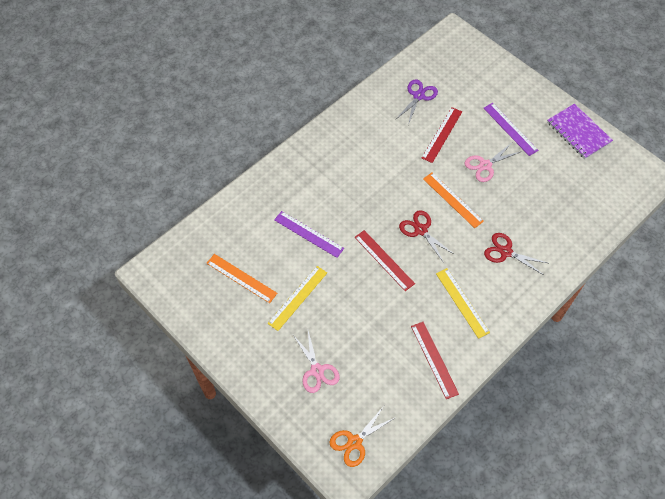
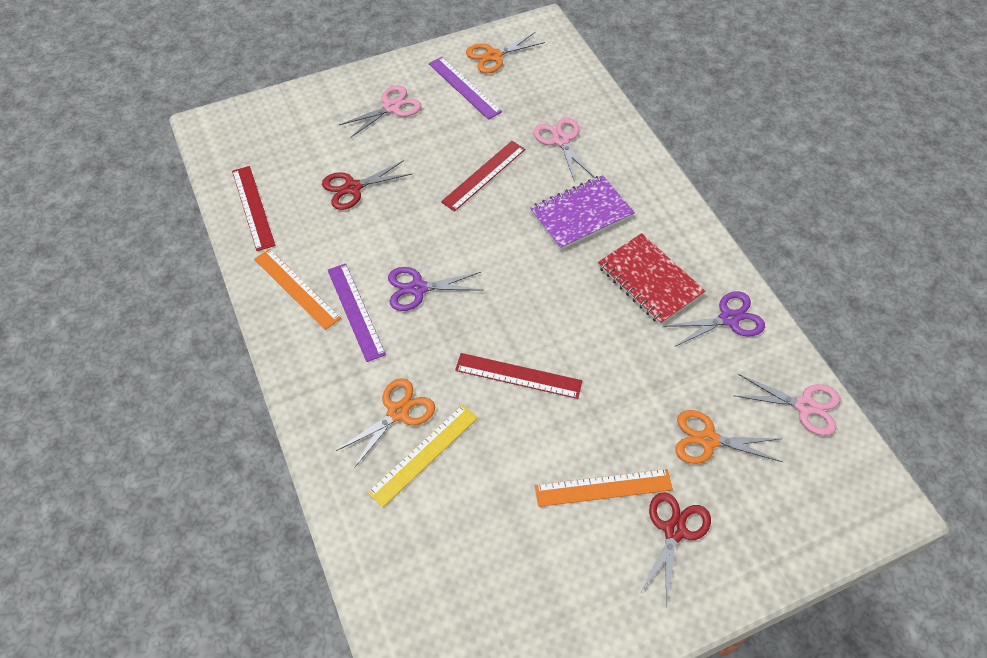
orange scissors: [329,406,395,467] = 1 -> [336,378,435,468] [466,32,545,74] [675,410,782,464] = 3
pink scissors: [293,331,340,393] [464,143,522,182] = 2 -> [339,85,421,138] [533,117,594,182] [733,374,840,436] = 3
purple scissors: [396,80,438,125] = 1 -> [388,267,484,311] [664,291,765,346] = 2
red notebook: none = 0 -> [598,233,705,325] = 1
yellow ruler: [267,266,327,331] [436,268,490,339] = 2 -> [367,404,478,508] = 1

